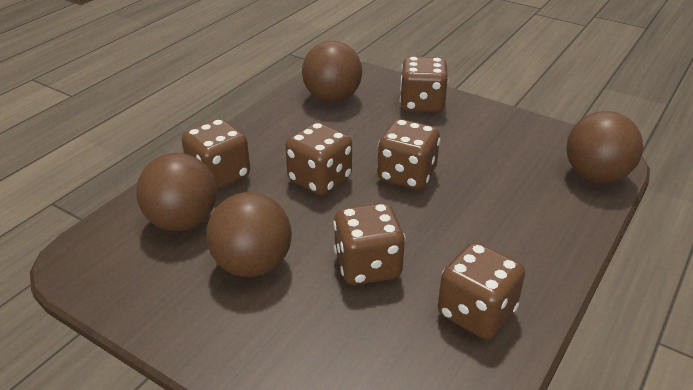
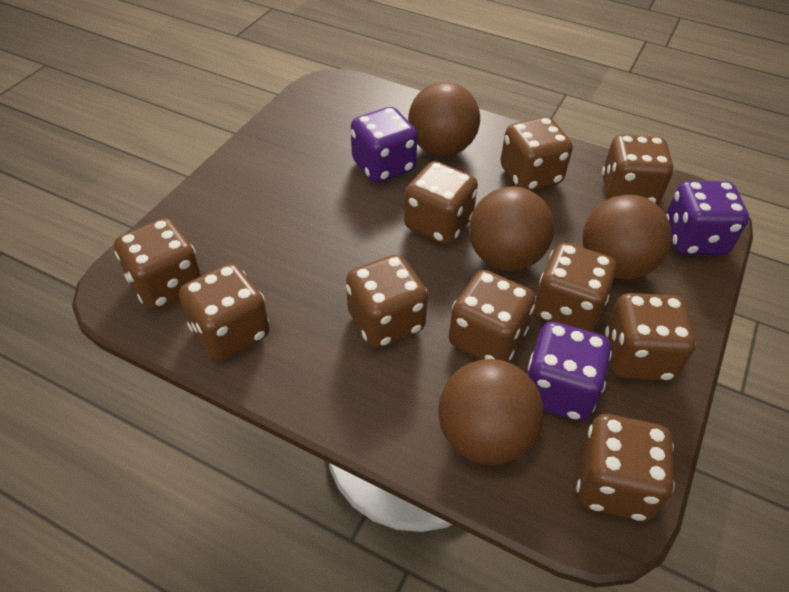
brown dice: [182,119,250,190] [285,122,352,195] [333,203,406,285] [377,119,440,190] [400,57,449,113] [438,242,525,339] = 6 -> [114,218,201,310] [179,263,270,361] [346,254,428,348] [404,161,478,245] [449,270,535,362] [500,117,573,191] [534,243,617,332] [576,414,675,521] [602,135,674,205] [605,293,696,381] = 10
purple dice: none = 0 -> [351,107,418,183] [527,322,612,421] [666,181,749,255] = 3

